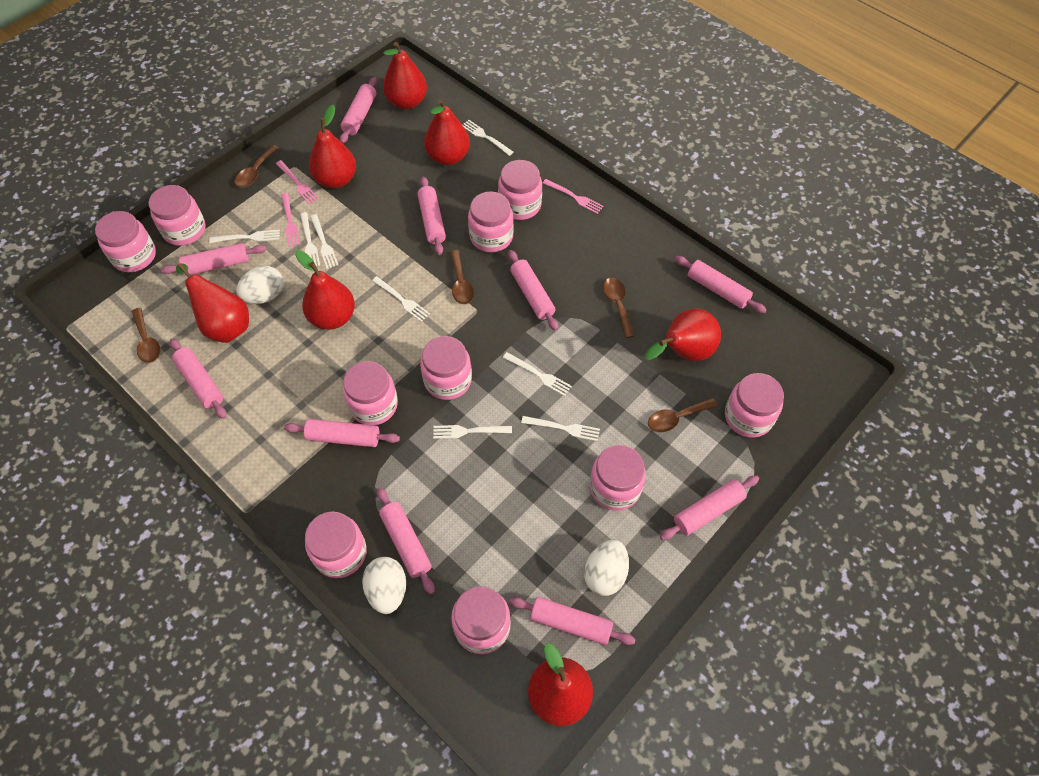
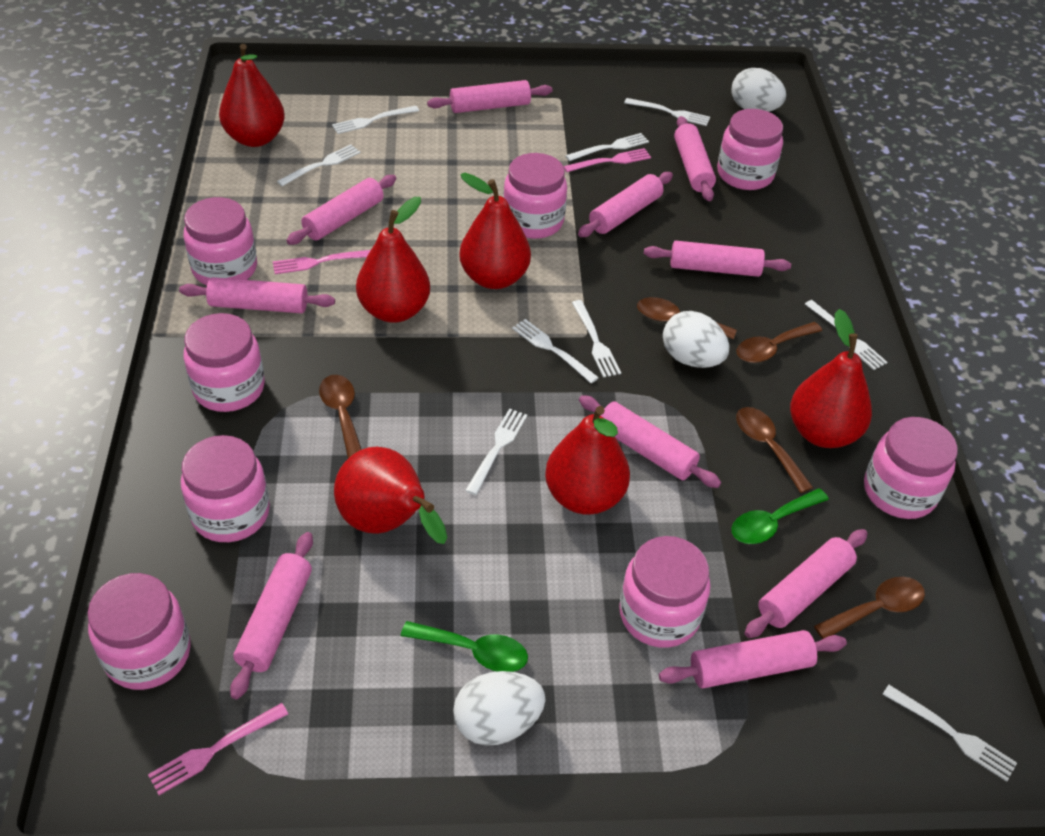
green spoon: none = 0 -> [401,621,528,672] [732,488,829,544] = 2
pink jar: [95,211,156,272] [148,185,206,246] [305,512,367,578] [343,361,398,425] [420,336,472,400] [451,586,511,654] [468,191,514,252] [498,160,542,220] [590,445,646,511] [725,373,784,438] = 10 -> [87,573,191,690] [181,435,270,542] [183,197,257,285] [184,313,265,412] [503,153,567,239] [619,536,710,648] [717,109,783,190] [864,417,958,519] = 8
red pear: [176,263,249,343] [295,250,355,330] [309,105,356,188] [383,42,427,109] [424,99,470,165] [528,643,593,726] [645,308,721,361] = 7 -> [219,44,285,147] [334,446,447,544] [356,197,430,323] [459,173,531,289] [545,406,630,515] [790,309,872,448] = 6
white fork: [209,230,280,243] [300,212,320,266] [310,214,338,269] [372,276,430,322] [433,425,512,439] [463,120,514,156] [503,352,572,396] [521,416,600,441] = 8 -> [277,144,361,186] [332,106,419,134] [465,408,527,495] [512,319,599,383] [565,133,649,161] [572,300,621,378] [624,98,710,126] [805,300,888,370] [882,685,1017,782] = 9

